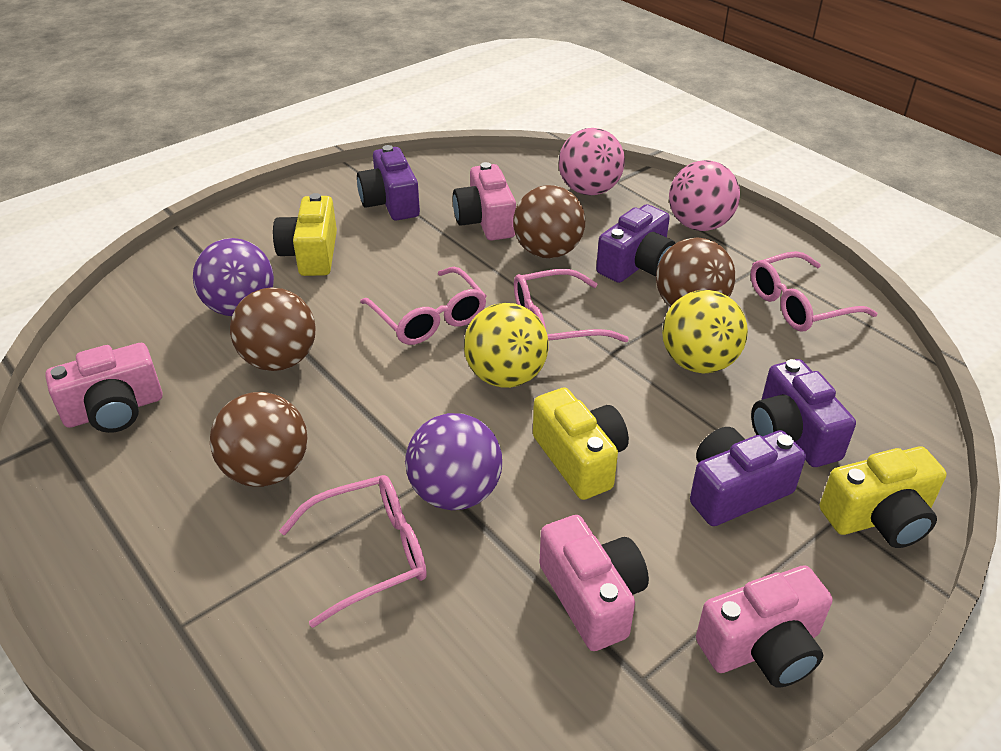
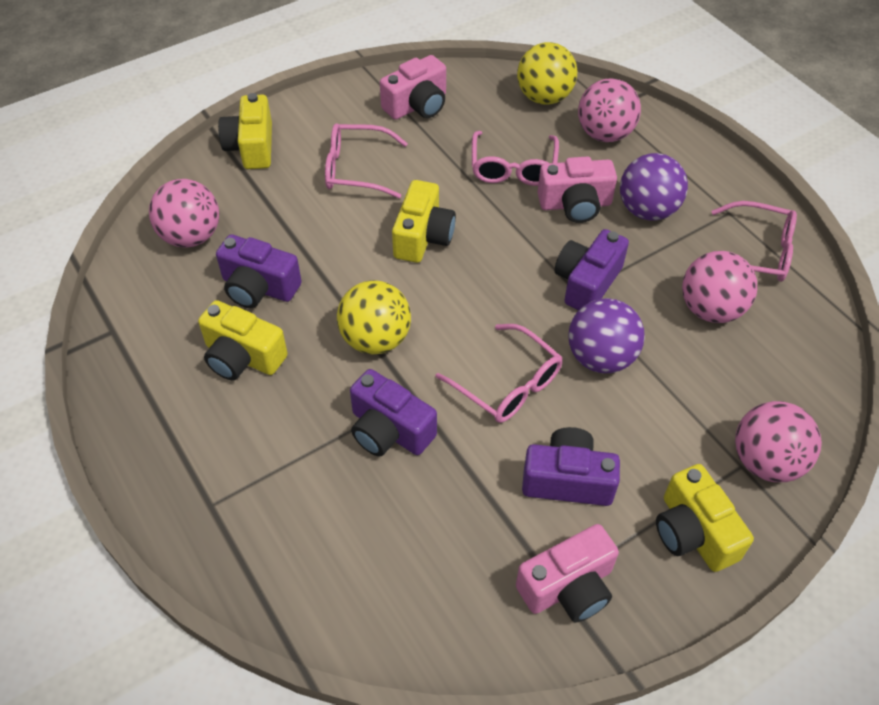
brown ball: [210,392,307,487] [230,287,316,371] [513,185,585,258] [656,238,735,307] = 4 -> none = 0
pink ball: [559,128,625,196] [669,160,740,231] = 2 -> [149,179,219,247] [578,78,641,142] [682,251,758,323] [735,401,822,482] = 4
pink camera: [45,343,163,433] [453,162,516,240] [540,515,649,651] [696,565,832,688] = 4 -> [380,55,446,120] [516,524,619,622] [538,157,617,223] = 3
yellow camera: [273,193,337,276] [533,387,629,500] [820,447,947,548] = 3 -> [198,300,288,380] [218,93,272,169] [392,180,456,263] [656,464,754,572] = 4

